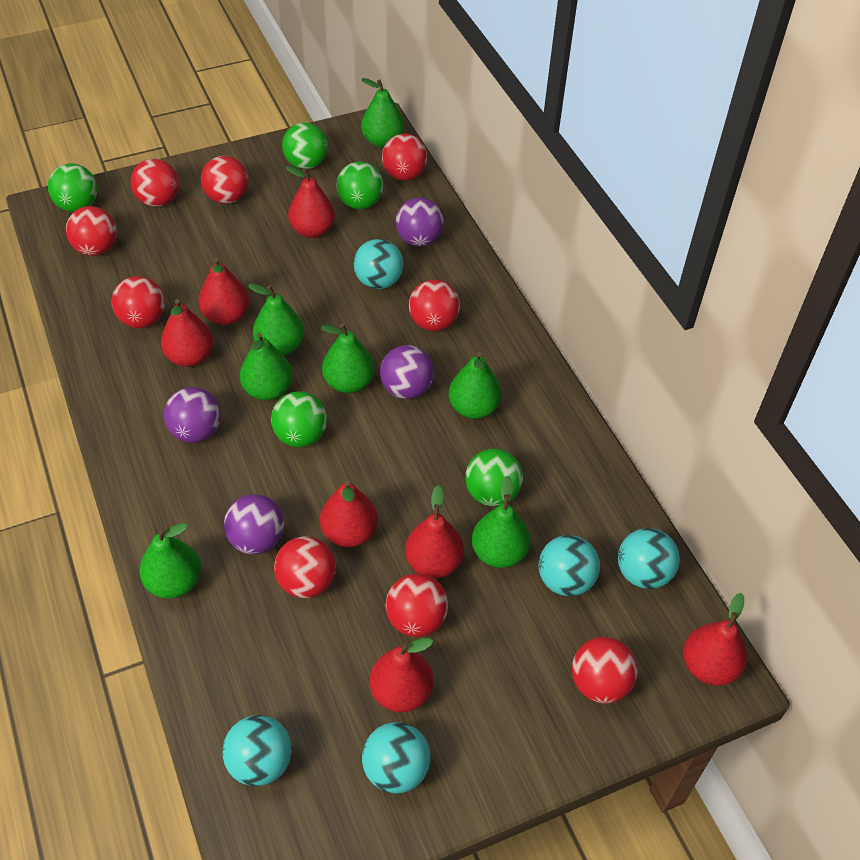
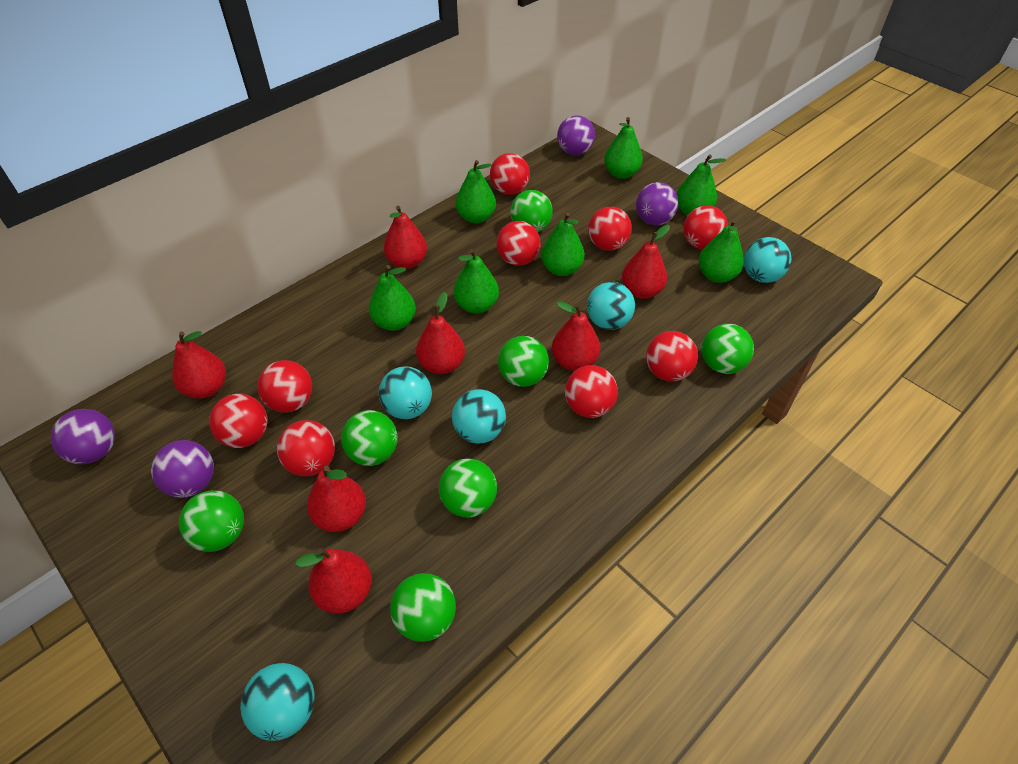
green ball: [48,163,97,212] [271,391,327,447] [282,122,328,169] [336,161,383,209] [465,449,523,507] = 5 -> [179,490,244,552] [341,410,398,466] [390,573,456,642] [439,459,497,518] [498,336,549,387] [511,190,553,232] [701,324,754,374] = 7

